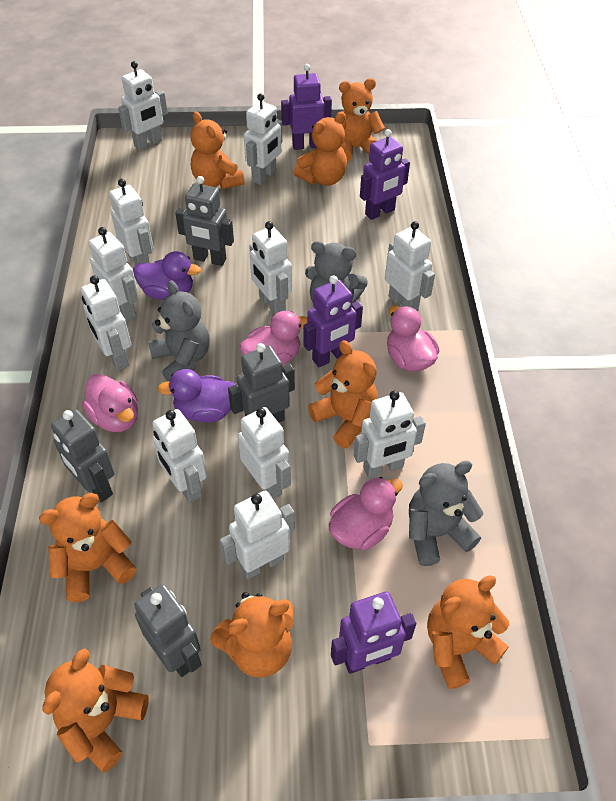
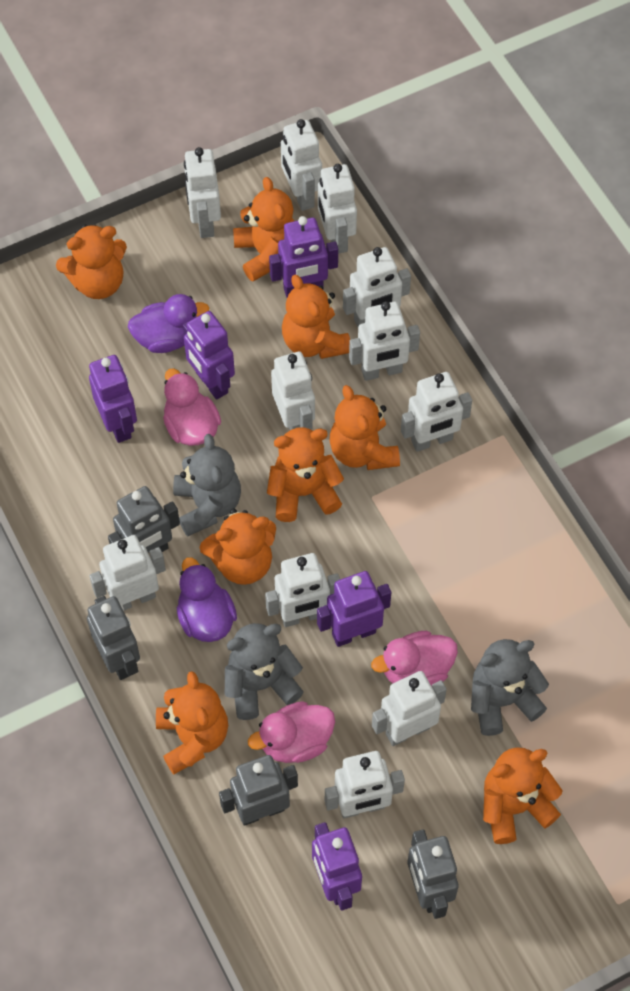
pink duck: [82,374,138,432] [240,311,307,366] [329,477,403,550] [387,306,439,372] = 4 -> [163,368,221,446] [248,701,335,763] [371,631,458,686] = 3
purple robot: [281,64,332,150] [303,275,363,367] [331,591,416,674] [360,129,410,220] = 4 -> [89,355,137,443] [183,311,235,400] [269,216,338,297] [312,822,362,911] [317,571,391,647] = 5

